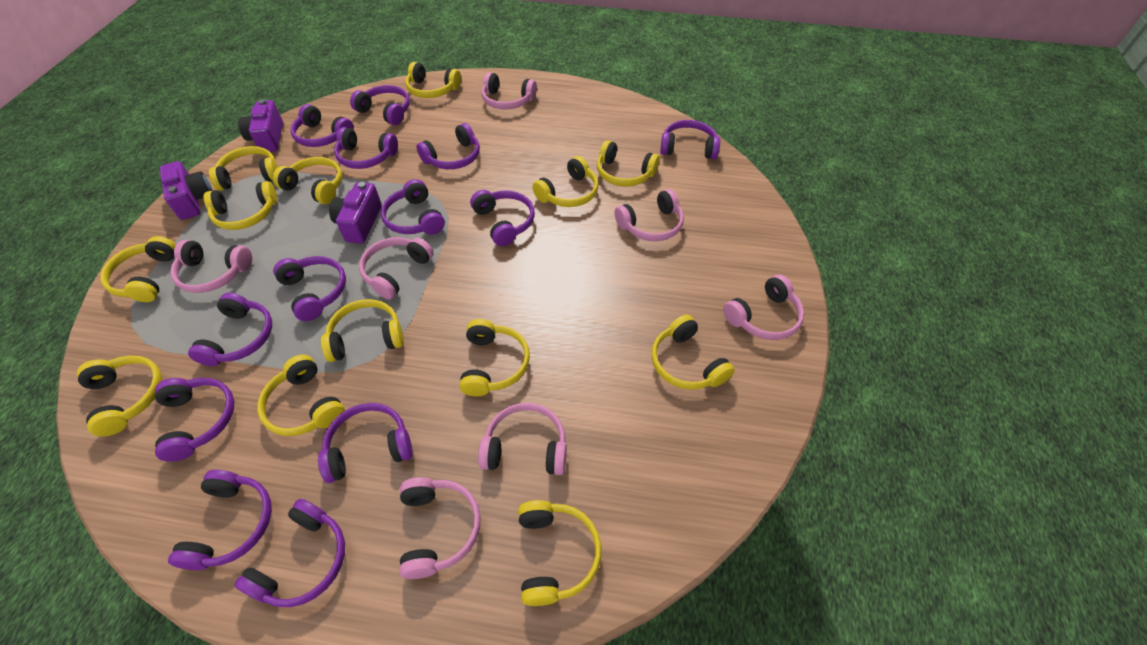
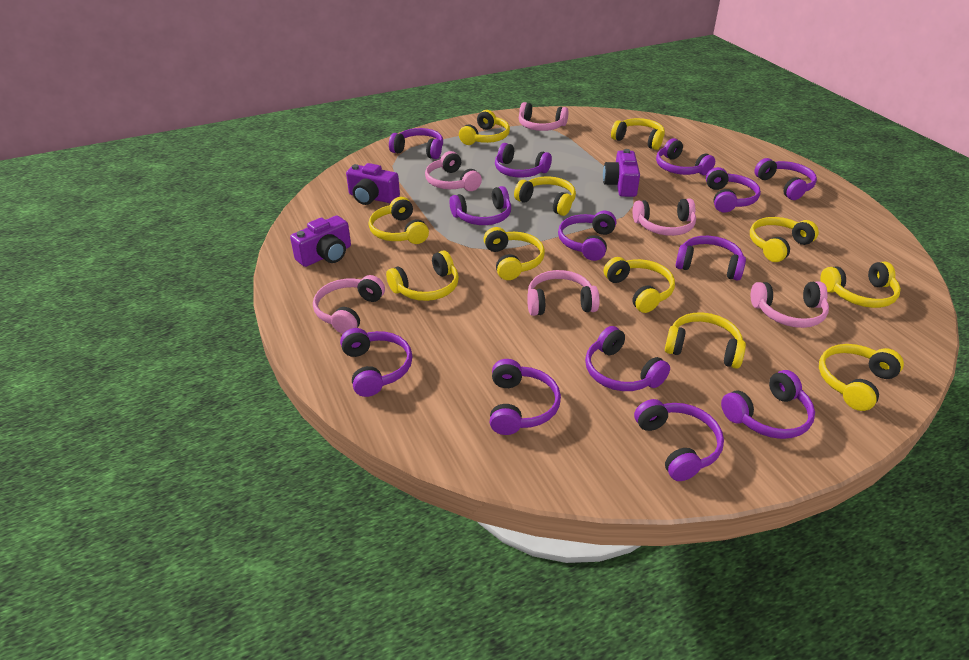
pink headphones: [170,240,252,293] [359,237,434,300] [399,477,481,579] [478,403,567,475] [482,72,537,110] [615,189,684,241] [723,274,805,340] = 7 -> [313,275,385,334] [425,151,482,191] [519,102,569,131] [527,270,600,316] [633,198,696,236] [751,281,829,328] = 6
yellow headphones: [77,356,162,436] [100,236,176,302] [204,181,277,230] [209,146,278,191] [257,355,345,436] [273,157,342,204] [321,299,404,362] [405,62,461,98] [459,319,530,397] [518,500,602,606] [532,156,599,207] [597,140,660,187] [651,315,735,390] = 13 -> [369,197,429,244] [386,250,459,301] [459,110,510,145] [484,227,545,280] [514,176,576,216] [604,257,675,313] [611,118,665,150] [665,312,746,369] [750,217,819,262] [819,344,904,411] [820,261,901,308] = 11

